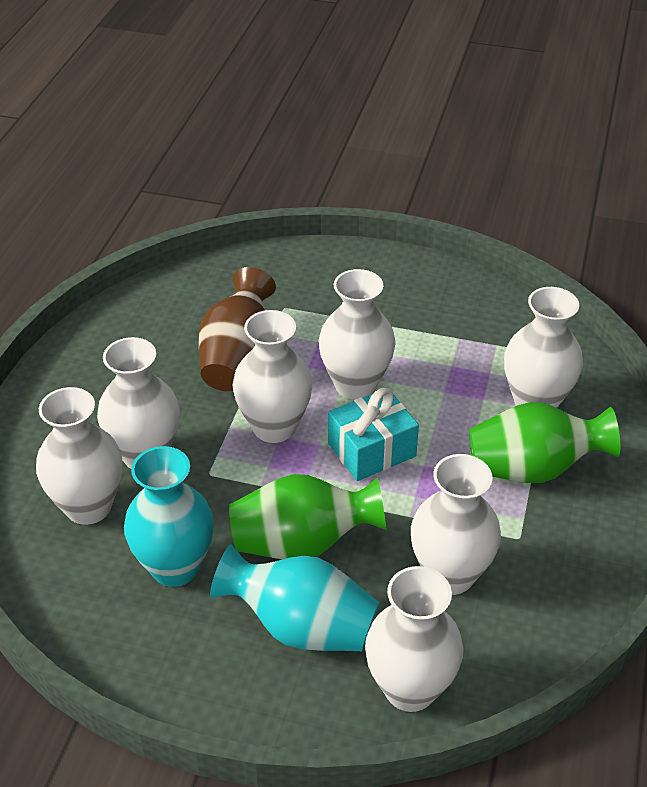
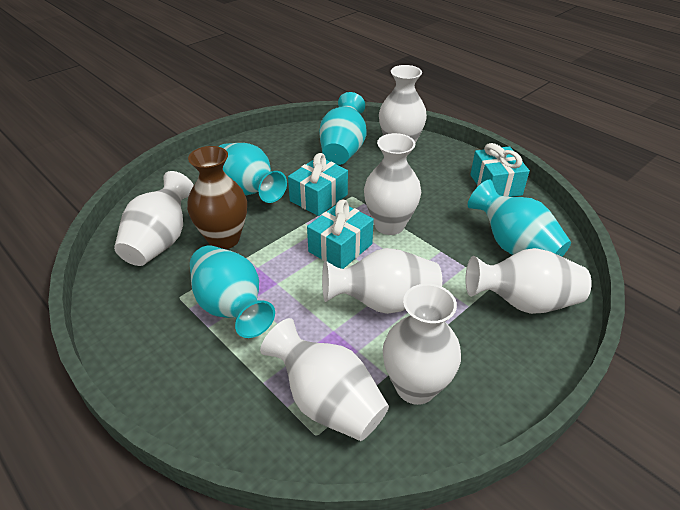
green vase: [229,474,387,559] [469,402,620,483] = 2 -> none = 0
turquoise gift: [328,388,419,481] = 1 -> [288,153,348,216] [307,200,374,269] [470,143,530,197] = 3
turquoise vase: [124,446,214,587] [210,544,379,651] = 2 -> [190,245,275,338] [218,143,287,203] [319,92,367,165] [468,180,571,257] = 4

